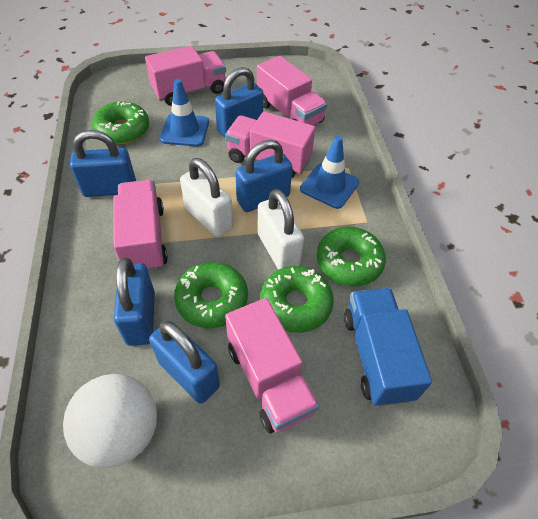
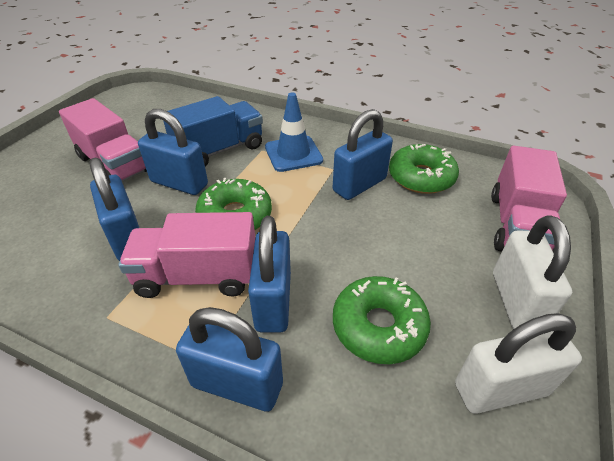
blue traffic cone: [160,79,209,147] [300,135,359,209] = 2 -> [265,92,323,172] = 1
green donut: [92,101,149,144] [174,262,248,328] [260,266,334,333] [317,227,386,286] = 4 -> [195,178,272,230] [333,276,431,364] [389,144,459,194] = 3
pink truck: [113,180,168,271] [145,46,226,106] [225,111,315,178] [225,298,319,433] [257,56,327,126] = 5 -> [59,98,147,182] [119,212,255,298] [491,146,567,253] = 3
white ball: [63,374,157,468] = 1 -> none = 0

